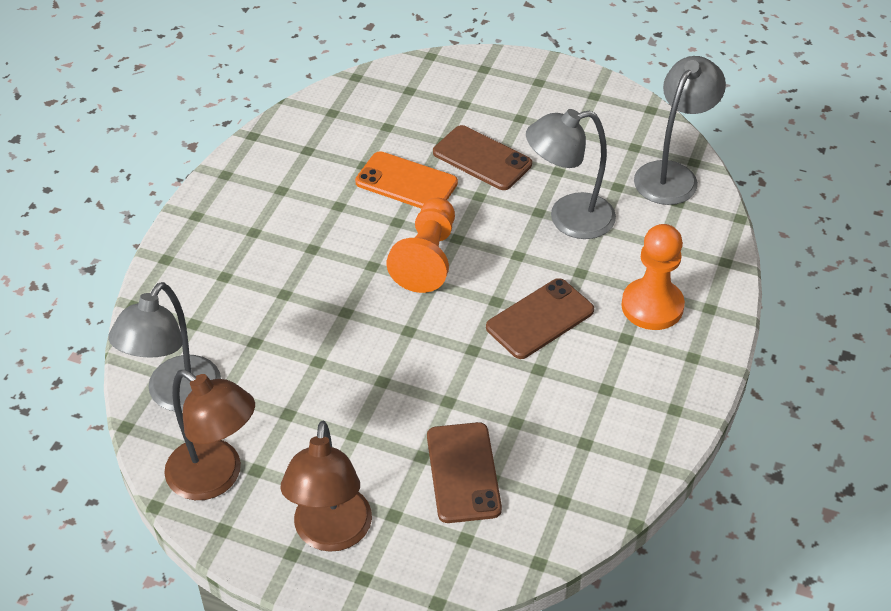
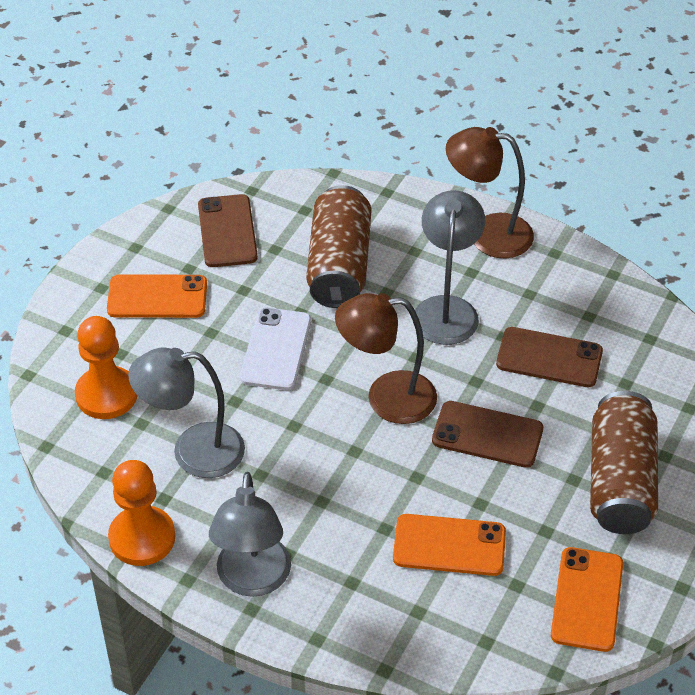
brown can: none = 0 -> [306,185,371,308] [590,391,658,534] = 2
orange phone: [355,151,458,208] = 1 -> [107,274,207,318] [393,514,506,576] [551,547,623,652] = 3
white phone: none = 0 -> [240,308,311,390] = 1

